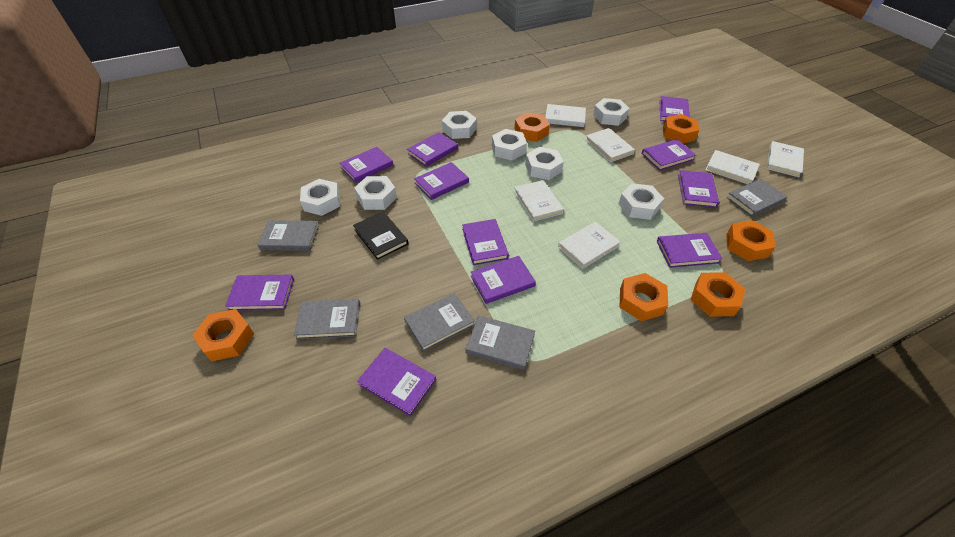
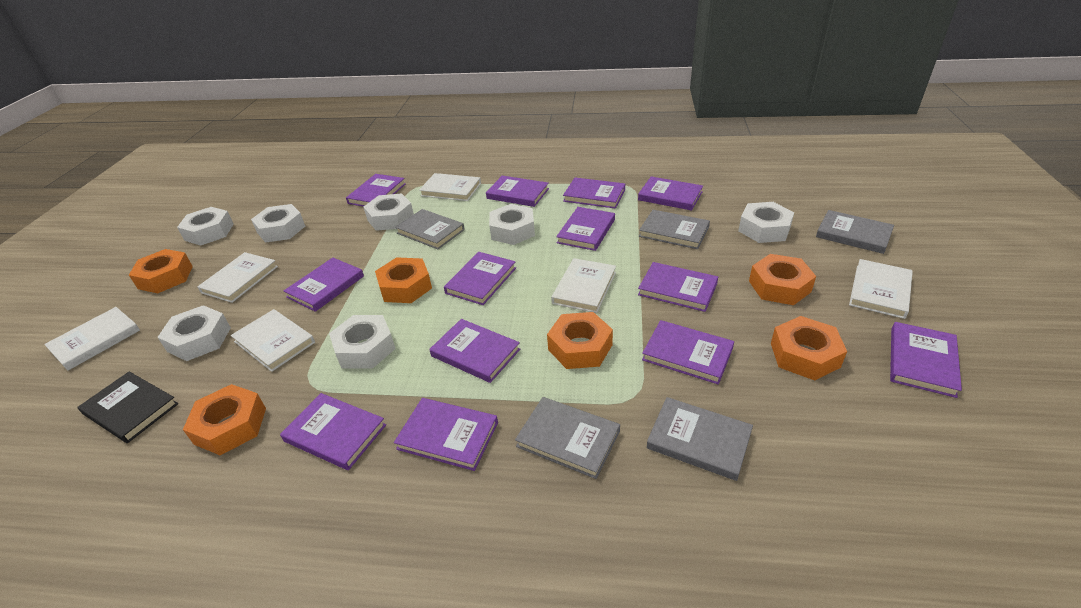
purple book: [225,275,294,311] [339,147,393,183] [357,348,436,416] [407,132,458,167] [414,162,469,200] [462,219,509,265] [471,256,536,304] [642,139,696,170] [657,233,722,268] [659,96,690,121] [678,170,719,208] = 11 -> [280,393,386,470] [284,258,364,312] [346,174,406,207] [394,398,498,471] [429,319,520,383] [444,252,516,305] [486,176,549,207] [556,207,615,251] [563,178,625,209] [638,176,703,211] [638,262,718,312] [642,320,734,384] [890,322,962,398] = 13

